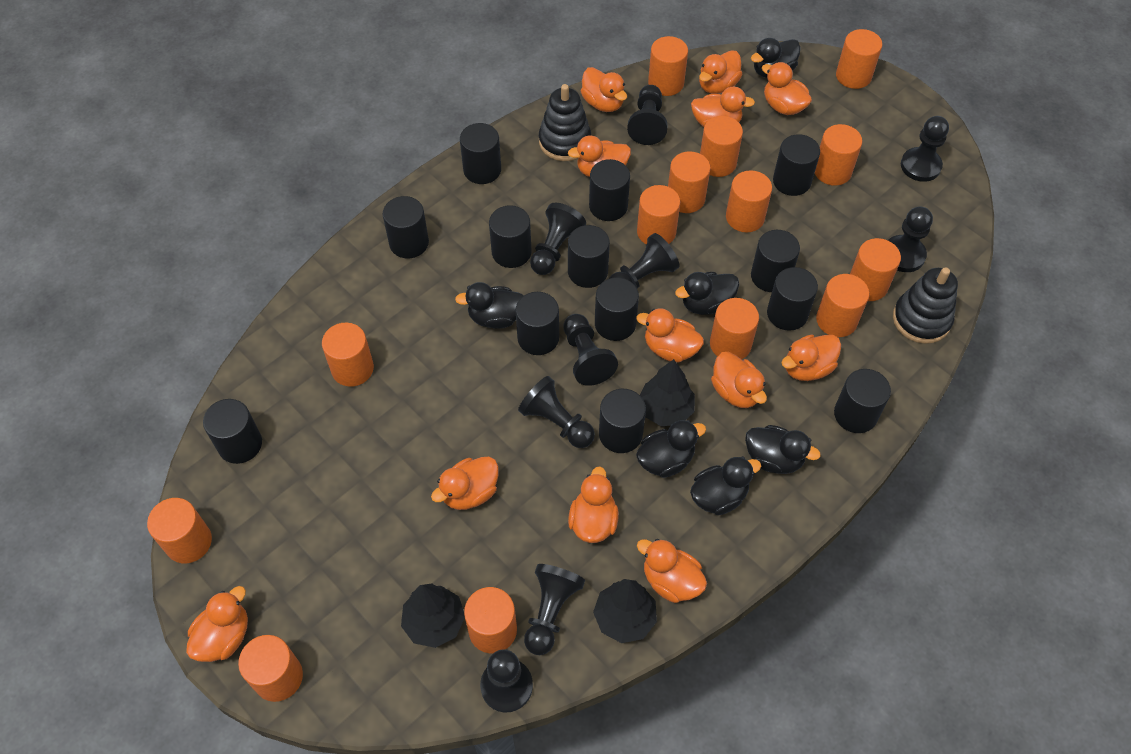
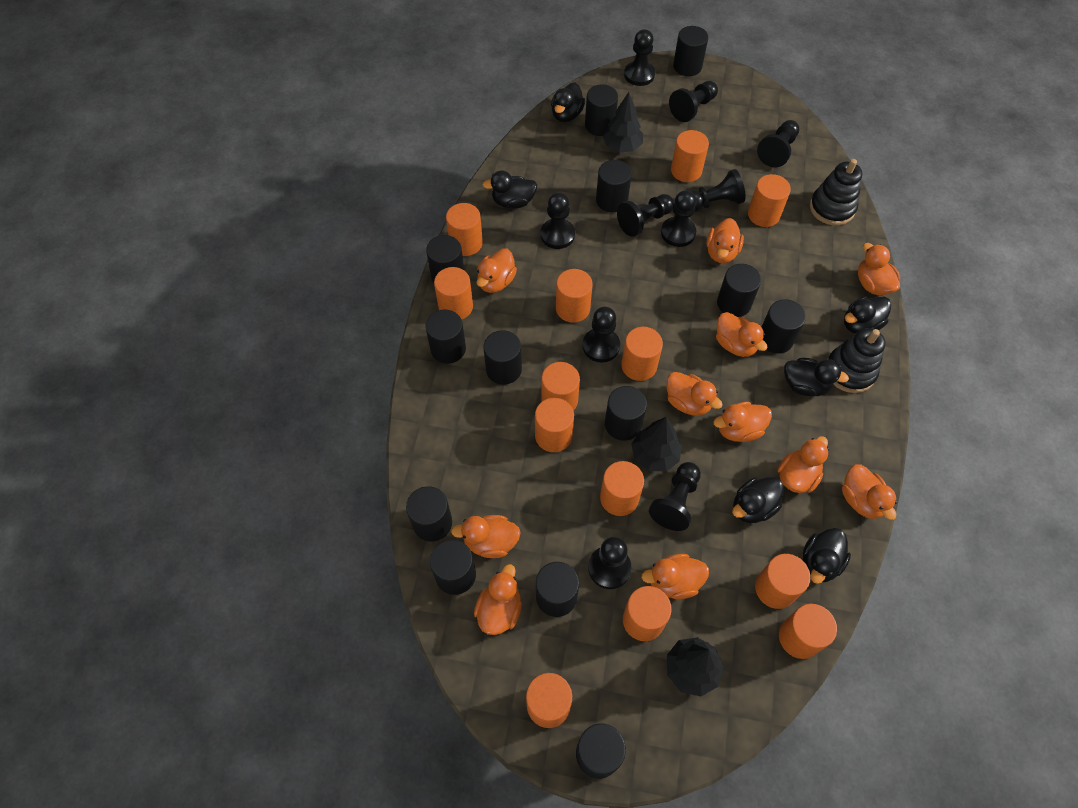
black pawn: [480,649,533,713] [518,376,595,448] [524,564,585,655] [530,203,586,275] [563,314,618,386] [609,233,680,288] [627,85,668,145] [888,207,933,272] [901,116,949,182] = 9 -> [540,192,575,249] [583,307,620,362] [588,537,631,589] [617,194,674,237] [624,29,655,86] [649,462,701,531] [661,190,696,247] [669,81,718,122] [691,169,746,211] [757,120,799,167] = 10
orange cylinder: [147,498,212,563] [238,635,303,702] [322,323,374,387] [464,587,517,653] [637,185,680,245] [648,36,688,96] [668,152,711,213] [700,116,743,177] [710,298,759,359] [726,170,772,233] [815,124,862,186] [816,274,869,337] [836,29,882,89] [850,238,901,301] = 14 -> [434,267,473,319] [446,203,483,256] [526,673,572,728] [535,398,574,452] [541,362,580,411] [556,269,593,323] [600,461,644,516] [621,327,663,381] [623,586,672,641] [671,130,709,182] [748,174,791,227] [755,554,811,609] [779,604,837,659] = 13
orange duck: [186,586,248,662] [431,457,499,510] [568,136,631,177] [568,466,619,543] [581,67,627,112] [636,308,704,362] [637,539,707,603] [691,87,755,127] [699,50,743,94] [711,352,767,408] [762,62,812,115] [781,334,841,381] = 12 -> [451,515,521,558] [474,564,522,635] [476,248,517,293] [641,554,709,599] [667,372,723,416] [707,218,744,263] [713,402,772,442] [716,312,767,357] [778,436,829,493] [842,464,897,520] [858,243,900,295] = 11

